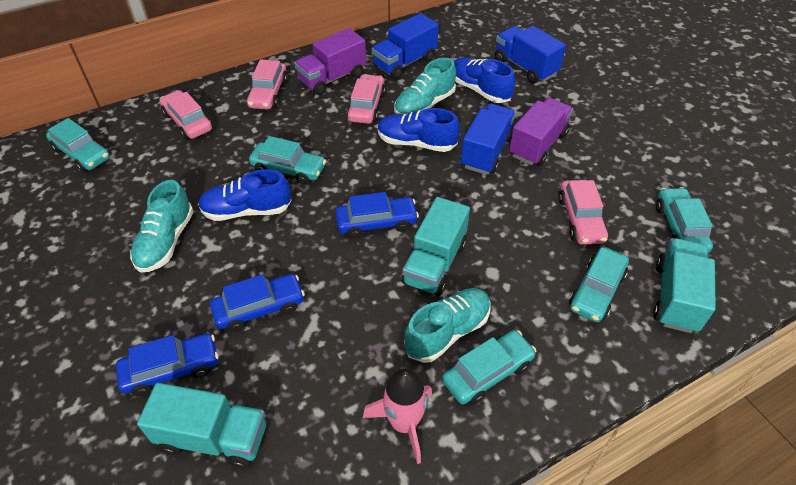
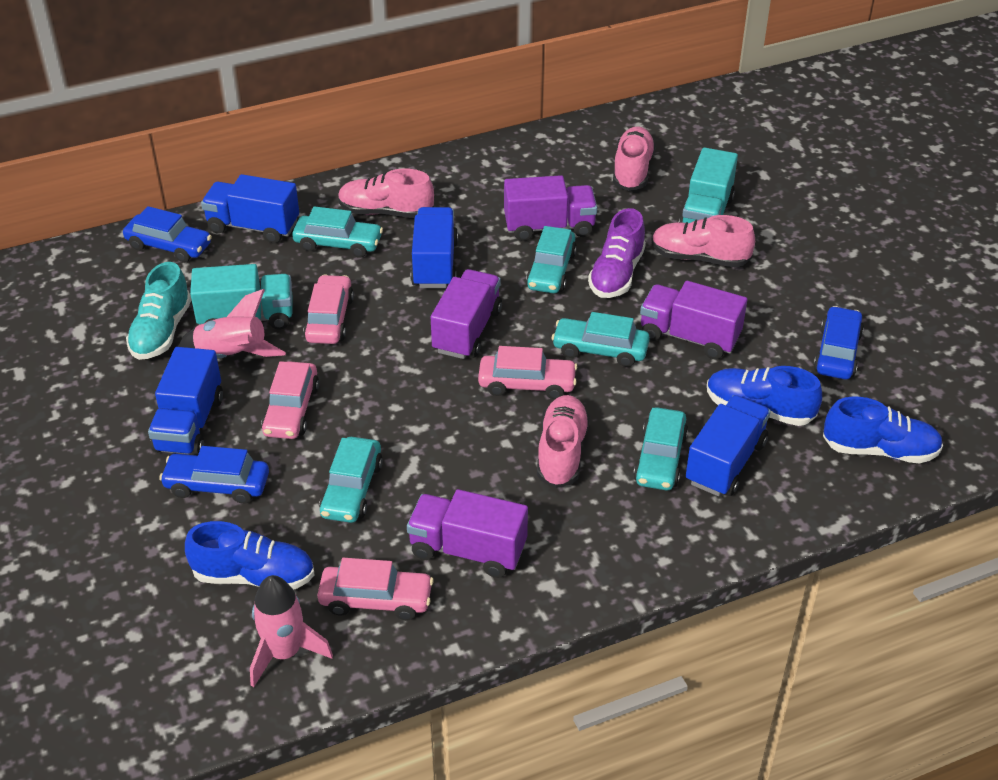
blue truck: [372,13,439,79] [460,104,516,174] [495,26,566,83] = 3 -> [148,347,223,456] [201,174,299,243] [411,207,458,288] [686,395,771,496] = 4
pink rocket: [363,368,432,464] = 1 -> [178,289,286,358] [250,575,333,687] = 2
pink shoe: none = 0 -> [338,168,434,218] [537,395,590,488] [613,126,656,191] [651,215,755,267] = 4
purple shoe: none = 0 -> [588,208,646,298] = 1
purple truck: [295,28,366,95] [509,98,573,166] = 2 -> [407,489,528,578] [431,269,502,359] [504,175,597,241] [640,281,747,359] = 4
turquoise shoe: [130,180,194,273] [394,58,456,115] [404,288,491,363] = 3 -> [126,262,191,360] = 1
turquoise truck: [137,383,266,468] [401,197,470,296] [653,238,716,333] = 3 -> [190,264,293,330] [679,147,738,223] = 2

